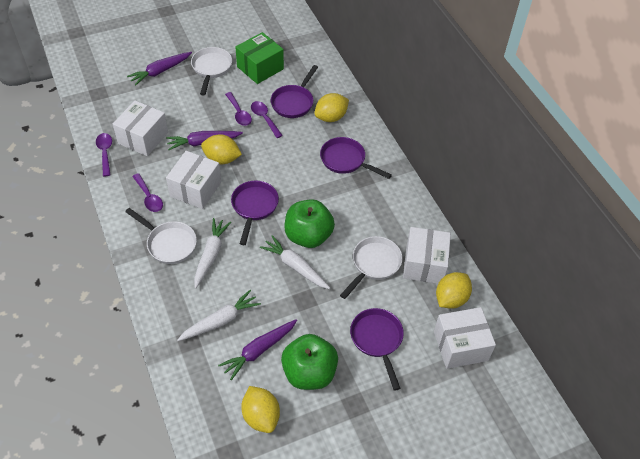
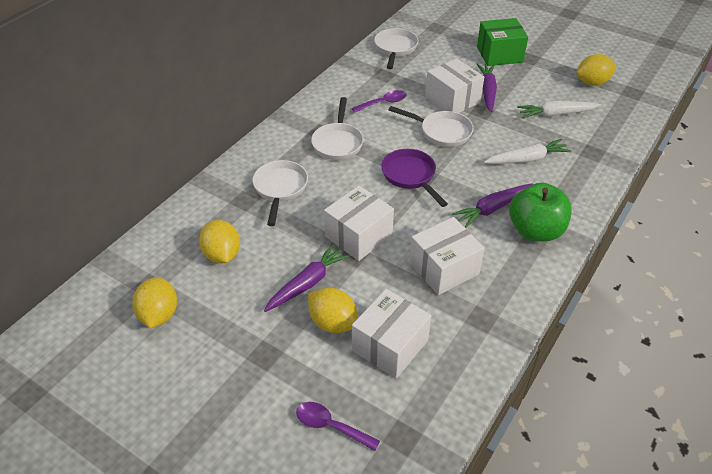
green apple: [281,334,338,390] [285,199,335,248] = 2 -> [509,183,572,242] = 1
purple pan: [231,181,279,245] [271,65,318,118] [320,137,392,179] [350,308,404,391] = 4 -> [381,149,448,207] = 1
purple spoon: [96,133,112,176] [132,173,163,212] [225,92,252,126] [251,101,283,138] = 4 -> [296,402,380,451] [352,90,407,113] = 2
white carrot: [177,290,261,341] [194,218,231,289] [260,235,330,289] = 3 -> [484,139,571,164] [517,101,601,119] = 2
white pan: [125,208,197,264] [191,47,232,95] [340,236,403,299] = 3 -> [252,160,308,226] [311,97,363,160] [374,28,418,69] [389,106,473,147] = 4

